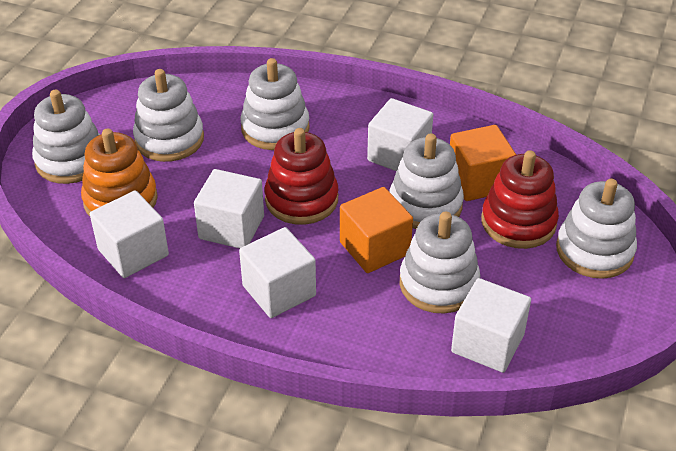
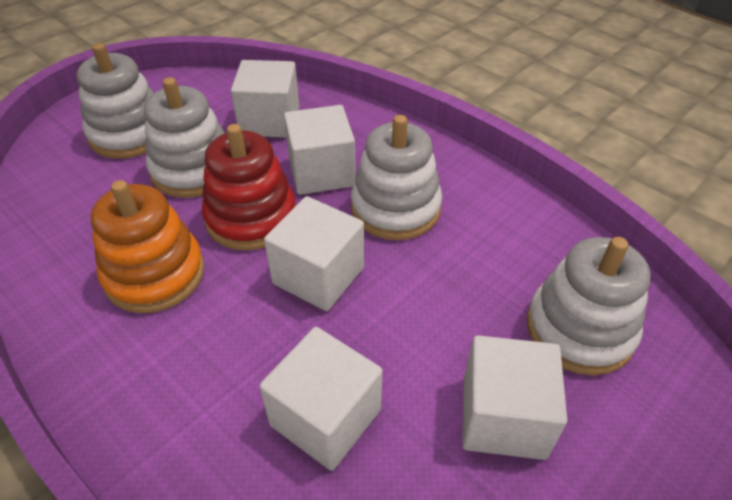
orange cube: [340,187,413,273] [450,125,516,201] = 2 -> none = 0
red stacking toy: [265,128,338,225] [481,150,559,249] = 2 -> [202,124,296,251] = 1
white stacking toy: [32,90,100,184] [133,69,204,162] [241,58,310,150] [389,133,464,229] [400,212,480,314] [556,179,637,279] = 6 -> [77,43,154,159] [144,77,225,198] [351,115,442,240] [527,237,650,375] = 4

